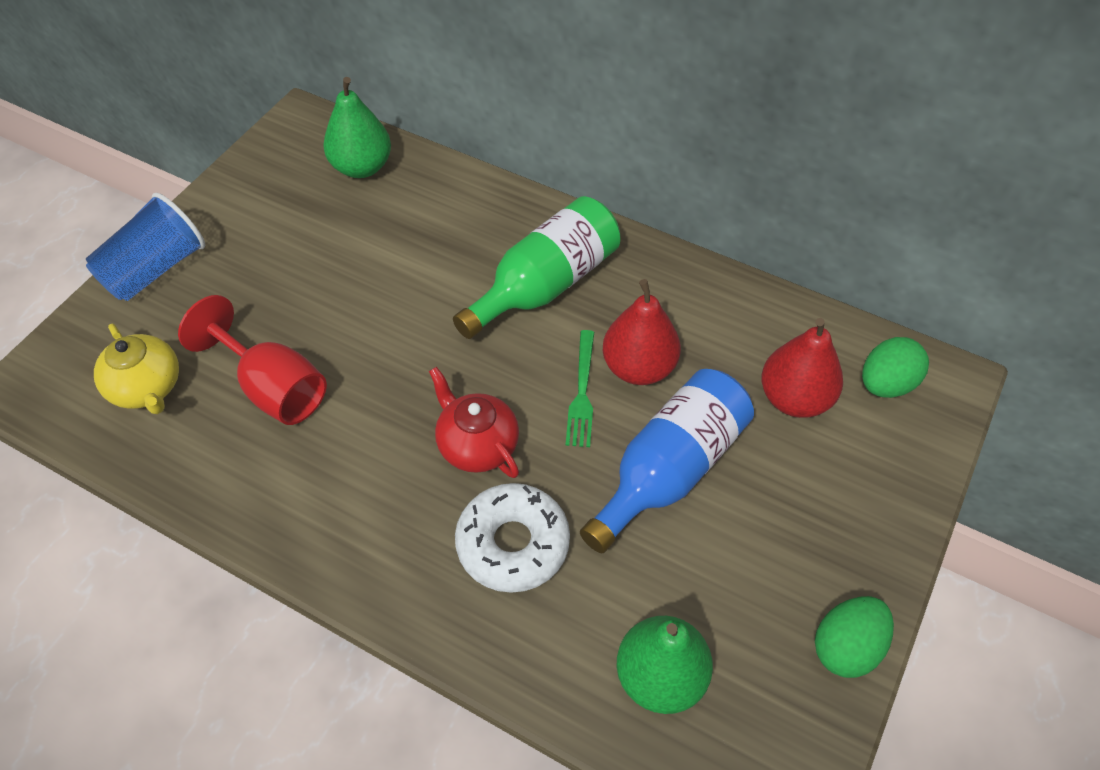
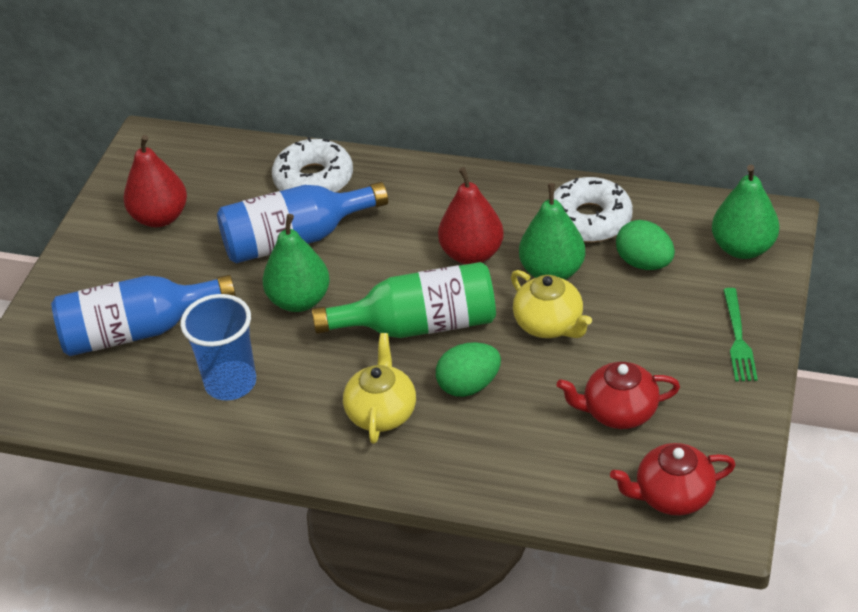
blue bottle: [580,369,754,553] = 1 -> [51,275,236,356] [217,182,388,264] = 2
green pear: [323,77,391,178] [617,616,713,714] = 2 -> [263,214,330,312] [519,183,585,280] [712,165,780,259] = 3
red goblet: [178,295,327,425] = 1 -> none = 0
red teapot: [429,367,519,478] = 1 -> [557,362,680,429] [610,443,736,516] = 2
white donut: [455,483,570,593] = 1 -> [272,137,353,193] [554,177,633,242] = 2
yellow teapot: [94,323,179,414] = 1 -> [343,333,416,444] [511,270,592,338] = 2

